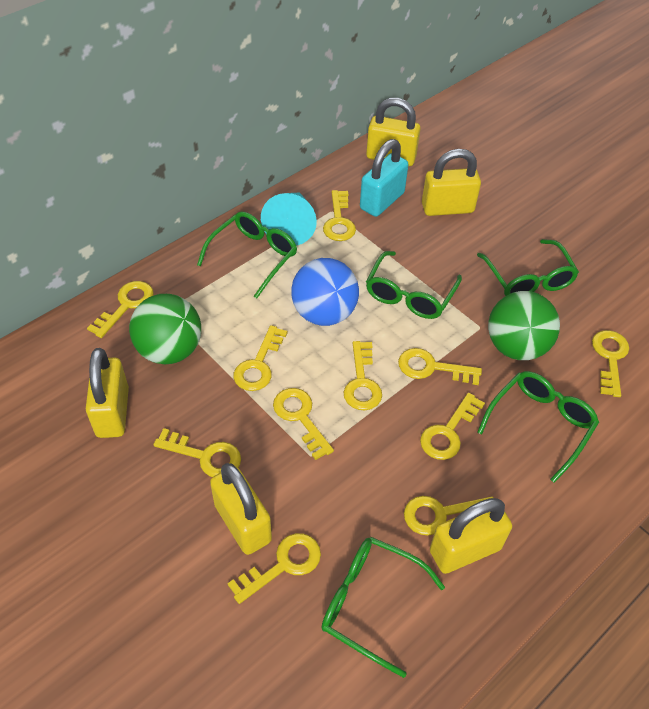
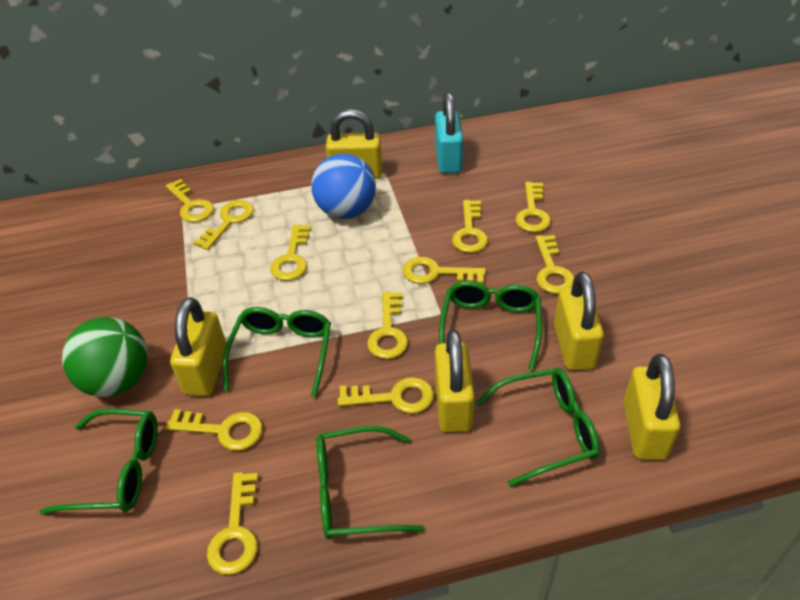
green ball: [129,294,201,364] [488,291,560,360] = 2 -> [62,317,148,397] = 1
turquoise cone: [261,192,317,246] = 1 -> none = 0

